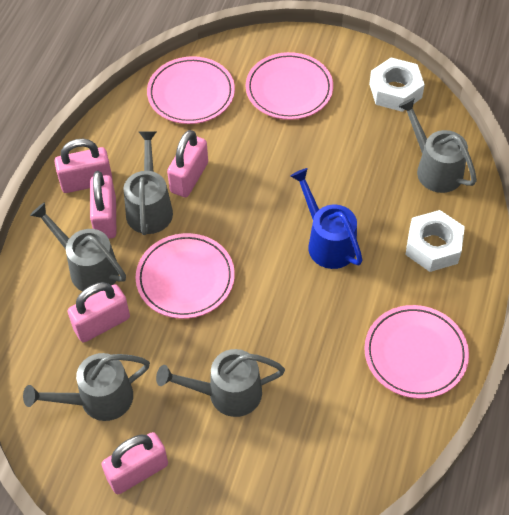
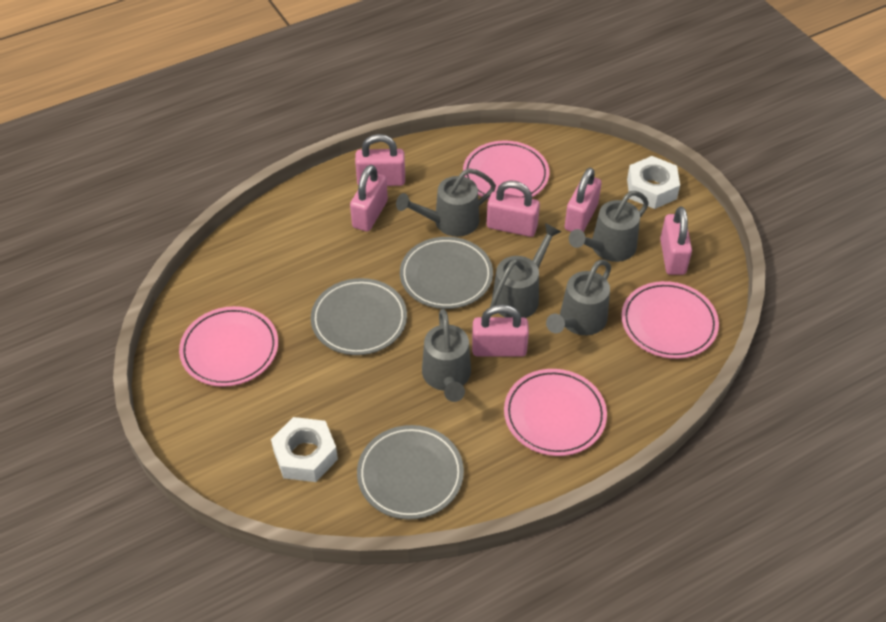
blue watering can: [290,168,363,269] = 1 -> none = 0
grey plate: none = 0 -> [311,278,407,355] [357,425,464,520] [400,237,493,309] = 3
pink padlock: [54,139,113,193] [67,282,130,342] [90,171,116,239] [102,432,168,494] [167,130,208,197] = 5 -> [350,165,388,232] [355,134,405,186] [472,305,529,357] [487,180,540,237] [565,168,602,232] [660,207,692,275] = 6

